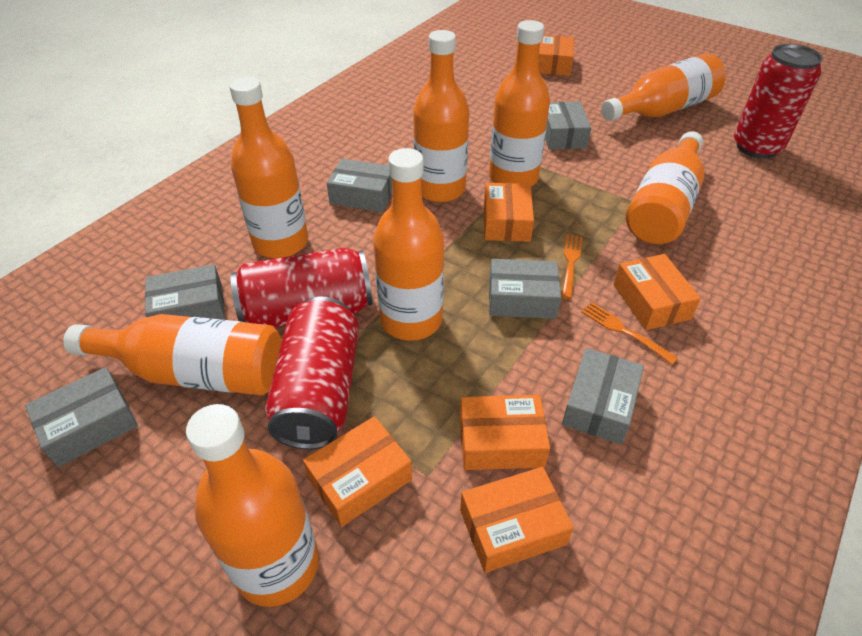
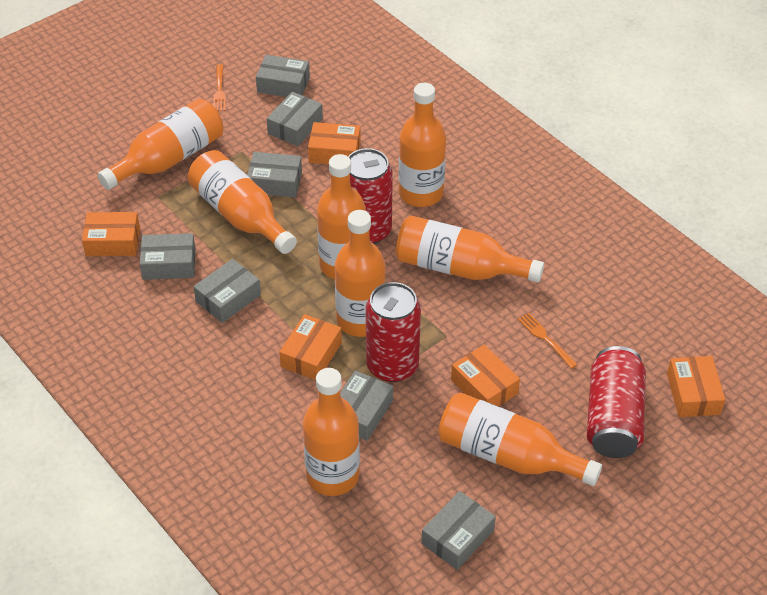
grey box: [25,367,138,467] [145,264,225,320] [327,159,392,212] [489,259,561,319] [545,101,591,149] [562,348,644,445] = 6 -> [140,233,195,280] [193,259,261,323] [247,152,302,198] [256,55,310,97] [267,92,323,146] [340,370,393,441] [421,491,496,570] = 7
orange box: [303,416,412,527] [460,395,550,470] [460,467,574,573] [484,183,534,242] [538,35,574,76] [614,254,701,330] = 6 -> [82,212,140,256] [279,314,342,380] [308,122,361,164] [451,345,520,407] [667,356,725,417] = 5

